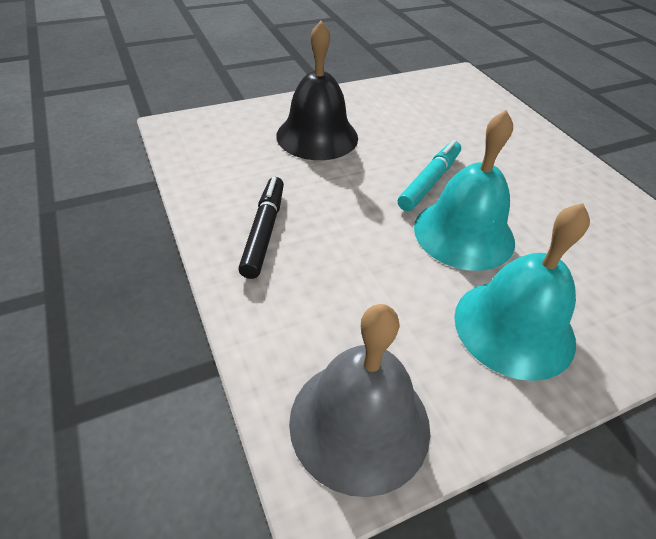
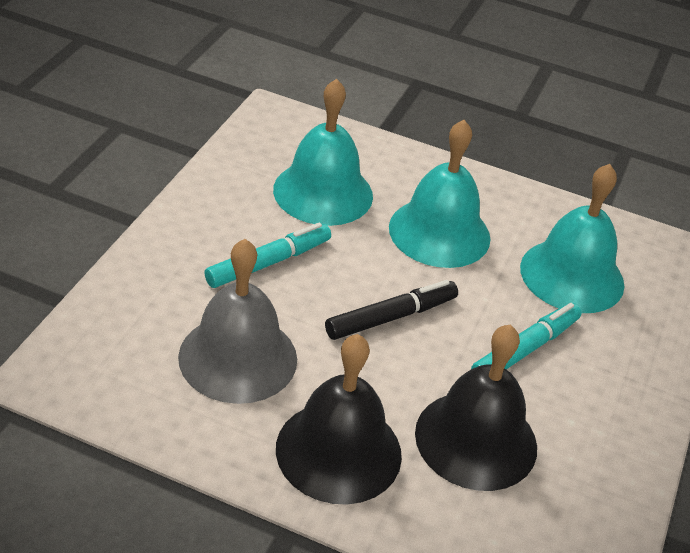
black bell: [276,21,358,160] = 1 -> [276,334,402,505] [415,325,537,491] = 2
turquoise bell: [414,110,515,271] [454,203,590,381] = 2 -> [273,79,373,226] [389,120,491,268] [520,164,624,313] = 3
turquoise marker: [398,140,461,211] = 1 -> [204,222,331,288] [471,303,582,369] = 2

